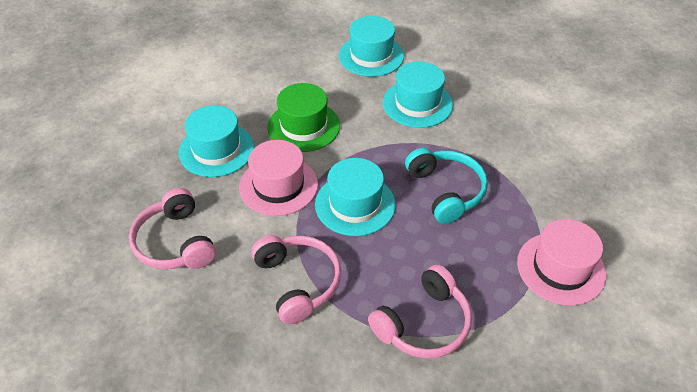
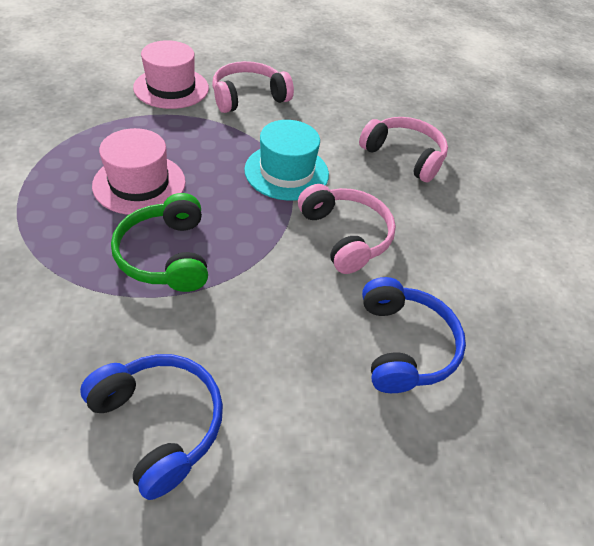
blue headphones: none = 0 -> [80,354,223,500] [362,277,466,393] = 2
green hat: [267,83,340,152] = 1 -> none = 0
green headphones: none = 0 -> [111,193,208,292] = 1
turquoise hat: [179,105,254,177] [315,158,396,236] [339,16,404,77] [383,61,453,128] = 4 -> [244,120,329,201] = 1
turquoise headphones: [405,148,488,224] = 1 -> none = 0

